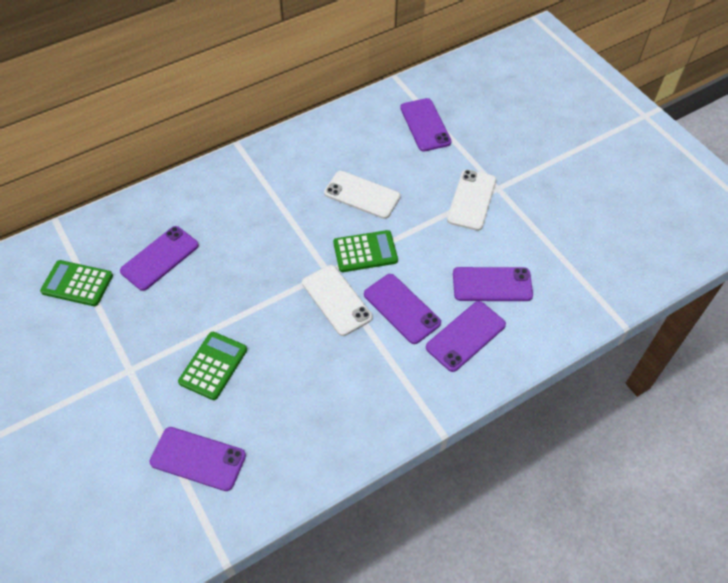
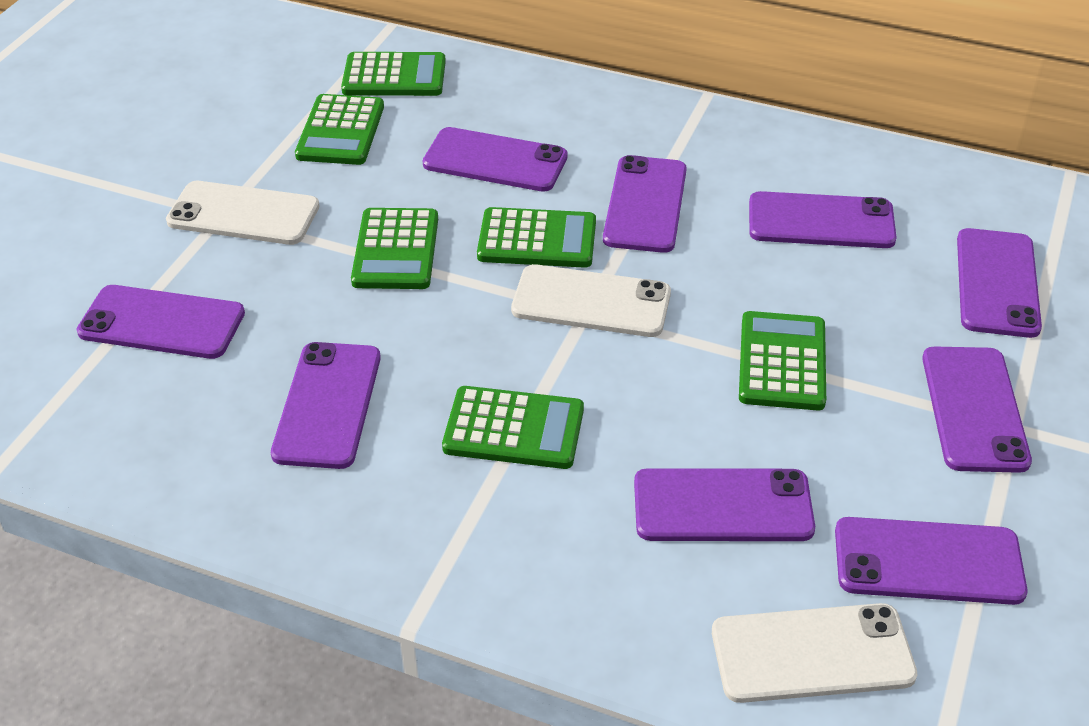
green calculator: [40,260,113,306] [178,332,247,400] [333,230,398,272] = 3 -> [295,94,384,165] [341,52,446,96] [351,208,438,289] [442,386,584,469] [477,207,596,268] [739,311,826,411] = 6
purple phone: [120,226,199,291] [150,427,246,491] [364,274,441,344] [400,98,451,152] [426,301,506,372] [453,267,533,301] = 6 -> [76,285,245,359] [271,342,381,469] [423,127,568,192] [603,155,687,253] [634,468,815,541] [749,191,897,248] [835,517,1028,605] [922,347,1032,473] [957,228,1042,338] = 9

